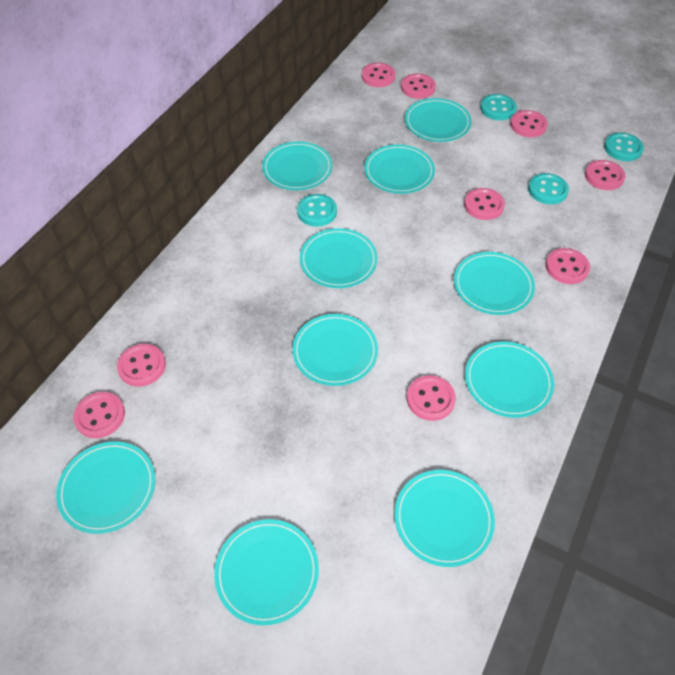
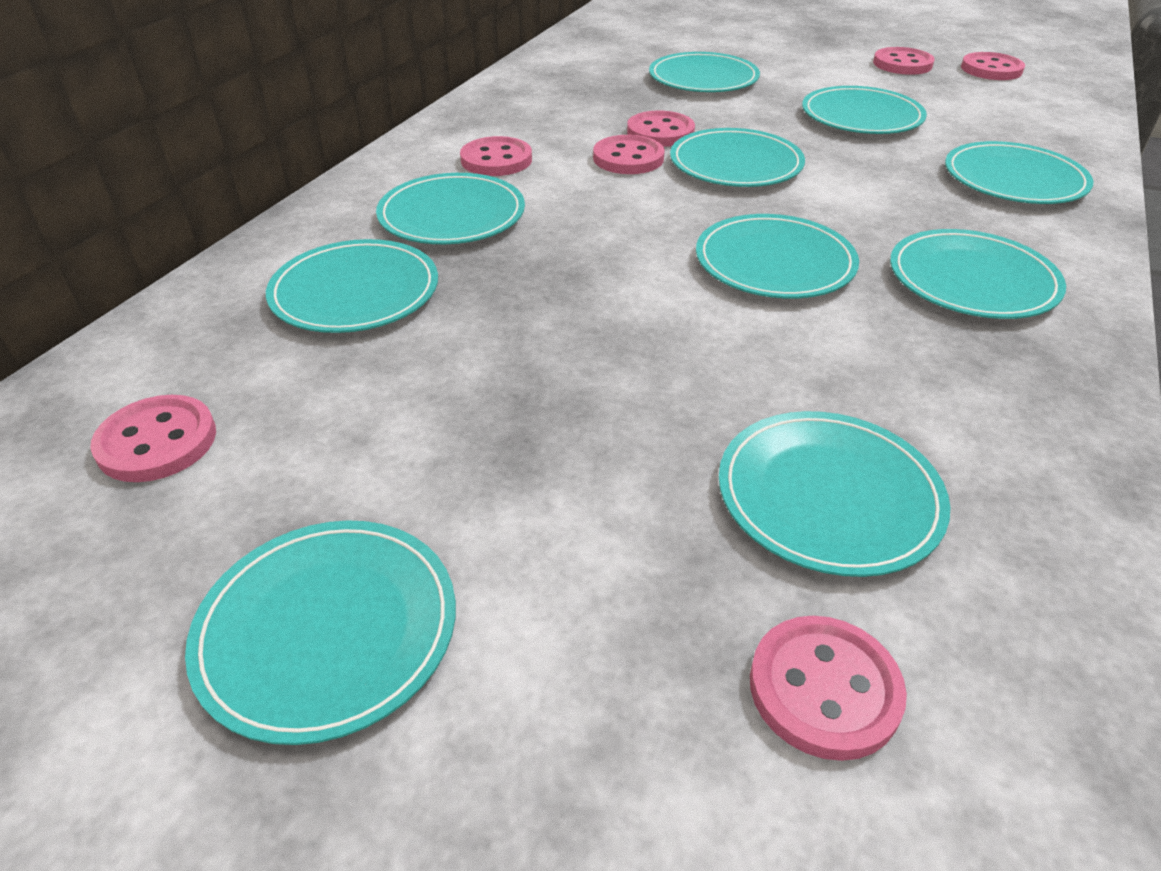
pink button: [73,392,125,438] [117,344,166,387] [362,63,395,87] [401,74,436,99] [407,375,456,421] [464,188,505,220] [510,110,548,137] [545,248,590,284] [585,160,626,190] = 9 -> [90,395,216,482] [460,136,532,176] [593,135,665,174] [627,111,695,147] [750,616,907,761] [873,47,935,75] [961,52,1025,80] = 7
turquoise button: [297,194,337,227] [480,94,517,120] [528,173,569,204] [604,133,644,161] = 4 -> none = 0

